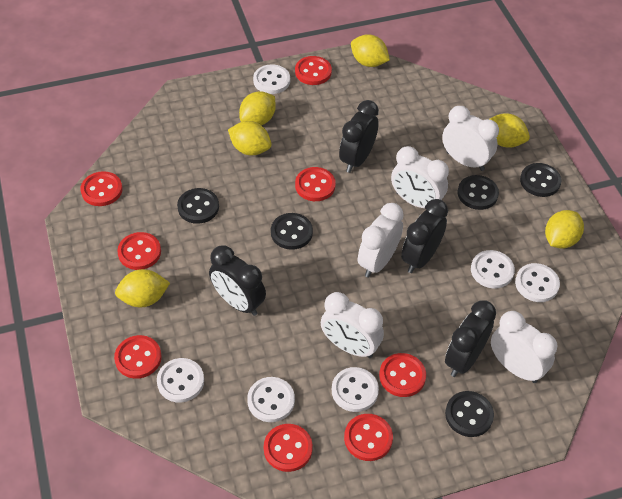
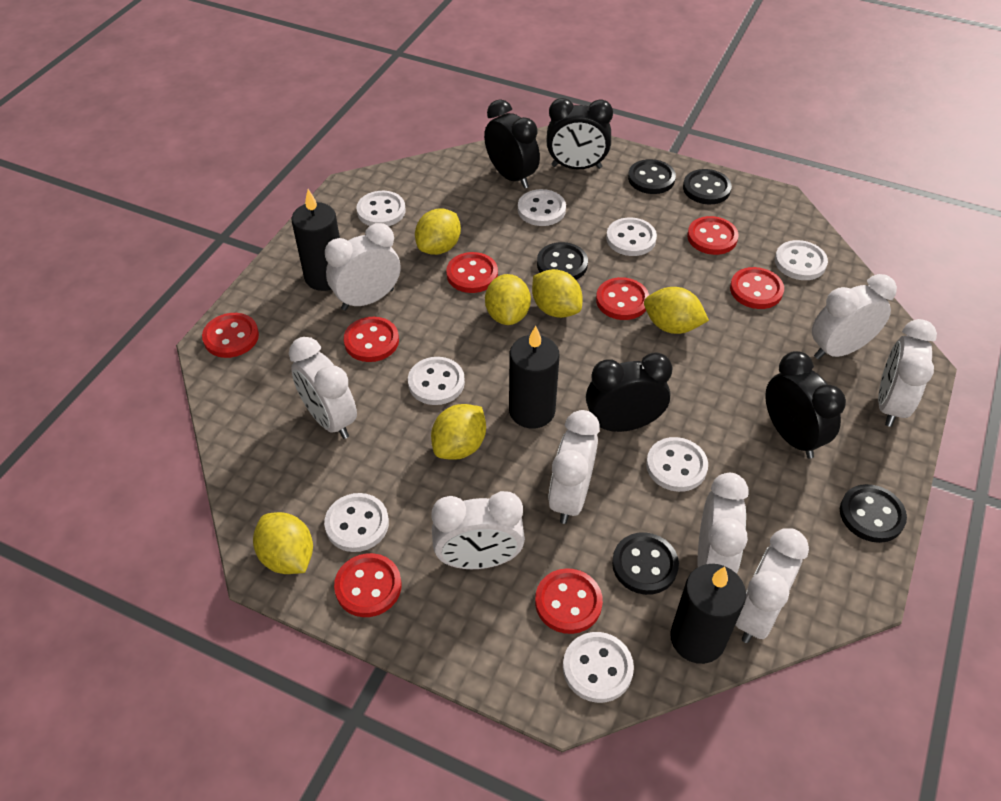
black candle: none = 0 -> [292,189,340,291] [509,326,560,429] [670,564,746,664] = 3
white button: [157,358,204,403] [247,377,295,422] [253,64,290,94] [332,367,379,412] [471,250,515,289] [515,263,560,302] = 6 -> [324,493,389,552] [357,191,406,226] [408,357,465,405] [518,189,566,226] [563,632,634,703] [606,217,657,256] [646,437,708,492] [775,240,828,280] = 8
white clock: [321,292,384,358] [358,203,404,278] [391,146,449,208] [442,106,499,171] [491,311,557,383] = 5 -> [289,337,357,439] [325,223,400,311] [431,491,525,569] [548,410,600,524] [698,473,748,574] [735,528,809,643] [812,274,897,359] [878,319,937,427] = 8

